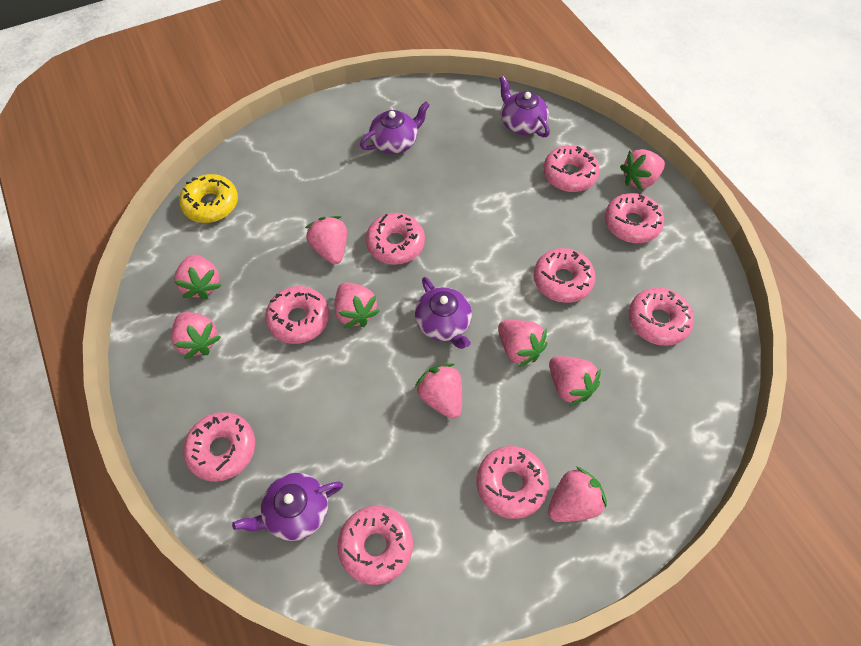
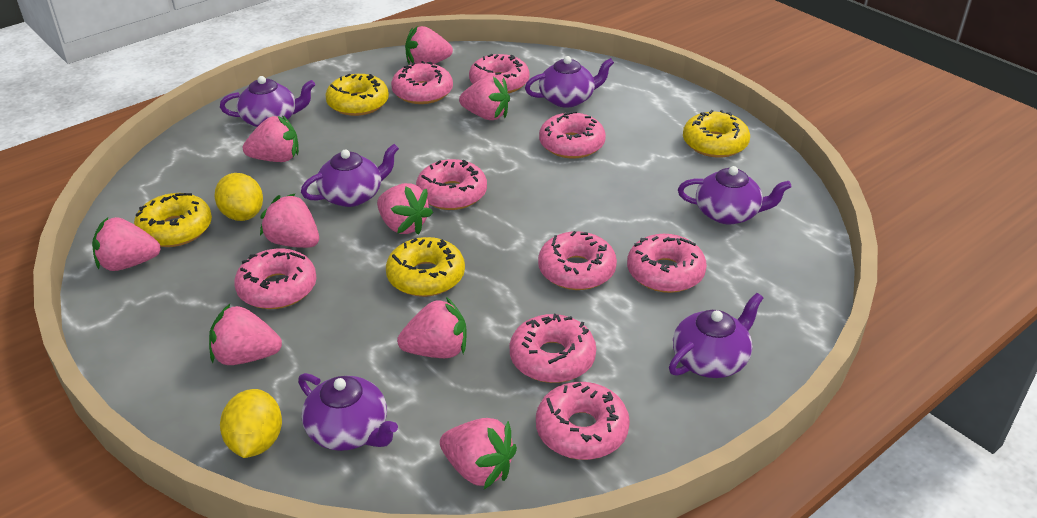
purple teapot: [232,473,343,541] [360,102,430,154] [415,277,472,349] [499,76,550,137] = 4 -> [220,76,315,127] [298,373,398,451] [301,144,399,207] [525,56,614,108] [669,293,763,378] [678,166,792,224] = 6
yellow donut: [179,174,238,223] = 1 -> [134,193,212,247] [326,74,389,116] [386,237,465,297] [683,110,750,158] = 4
yellow lemon: none = 0 -> [215,173,263,221] [220,389,282,458] = 2

